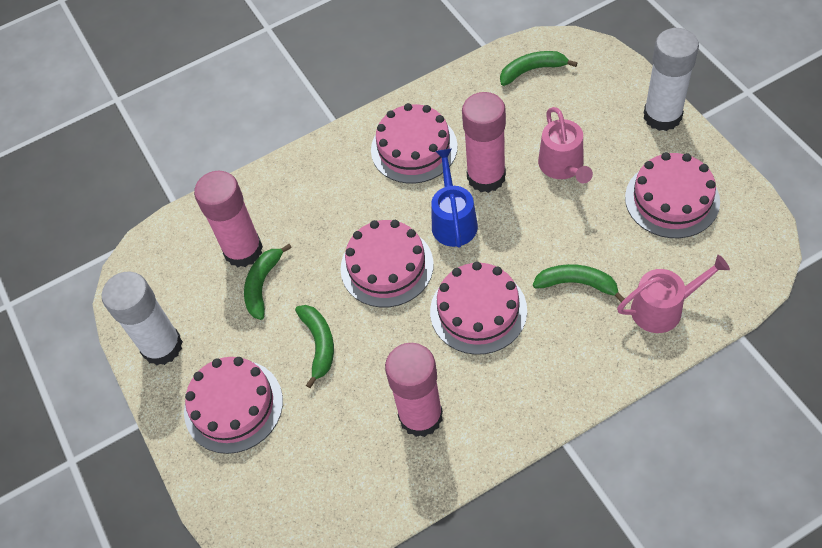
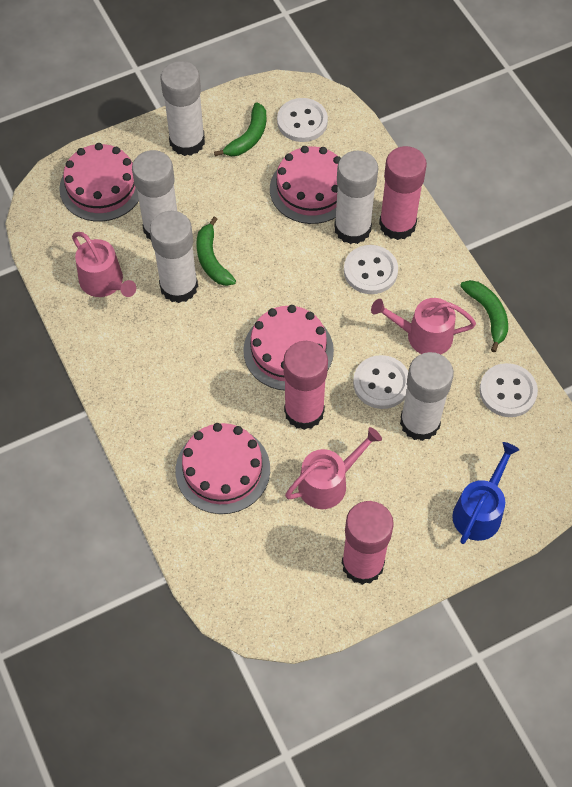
green banana: [244,244,292,320] [295,305,334,388] [500,51,577,86] [533,264,625,302] = 4 -> [196,217,236,286] [214,102,266,156] [460,280,508,352] = 3
pink cake: [184,357,283,454] [341,220,434,307] [371,103,458,184] [430,262,527,355] [625,152,720,238] = 5 -> [59,143,139,222] [176,423,270,514] [243,305,334,391] [270,146,341,224] = 4
pink watering can: [538,107,593,184] [617,255,730,333] = 2 -> [72,232,136,297] [285,427,382,509] [371,298,476,354] = 3
white button: none = 0 -> [277,98,328,142] [344,245,398,294] [353,355,408,409] [479,363,538,417] = 4
white glue stick: [102,272,183,366] [644,28,699,131] = 2 -> [132,150,177,240] [150,211,198,303] [160,61,205,156] [334,151,378,244] [400,352,454,441] = 5

